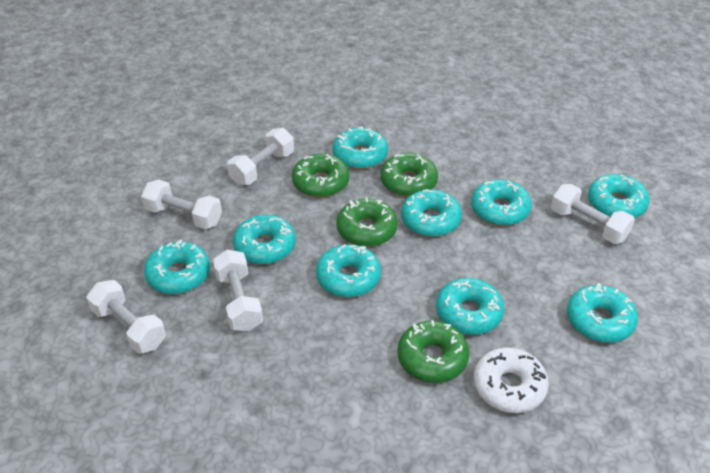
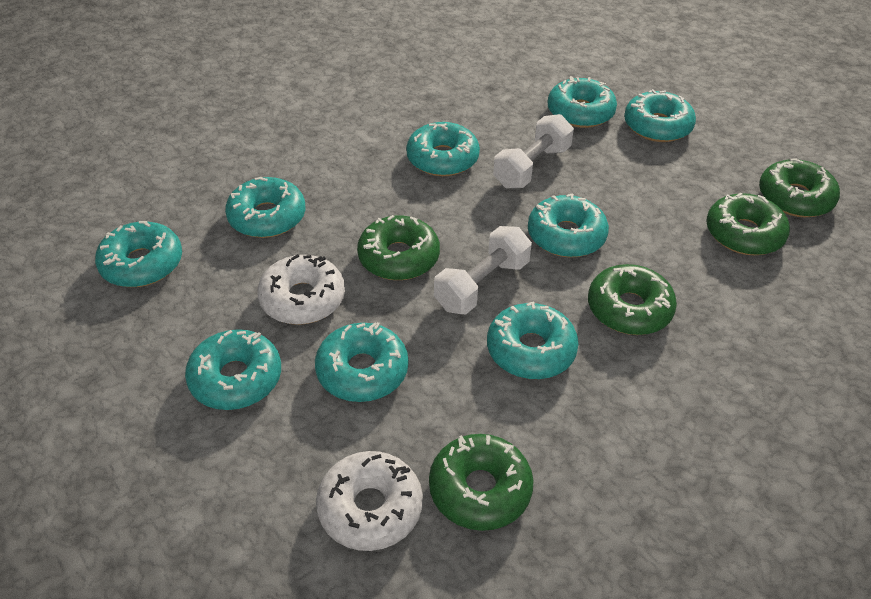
green donut: [292,154,349,197] [336,197,398,247] [381,153,438,197] [397,320,469,383] = 4 -> [357,215,440,280] [429,434,534,531] [588,264,677,335] [706,192,790,255] [759,158,840,217] = 5
white donut: [474,347,549,413] = 1 -> [257,254,345,325] [316,451,423,551] = 2
white dumbbell: [86,280,166,354] [141,180,222,229] [213,250,263,332] [227,128,294,185] [551,184,635,244] = 5 -> [434,226,532,314] [493,114,574,188] = 2

